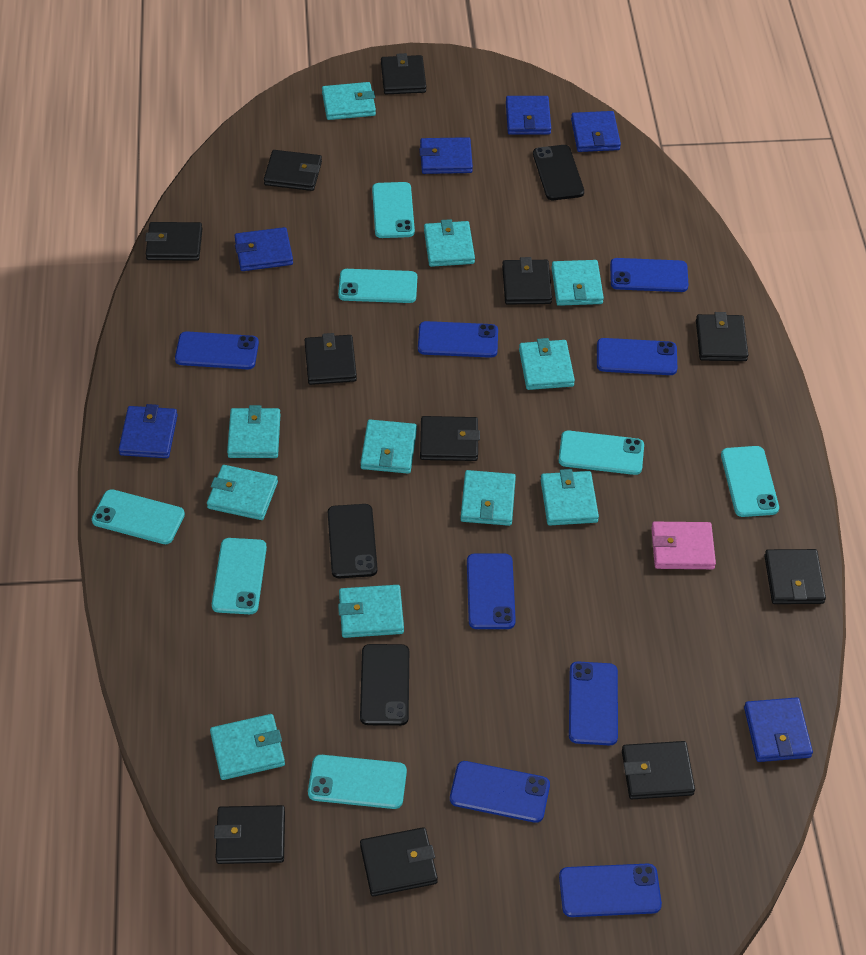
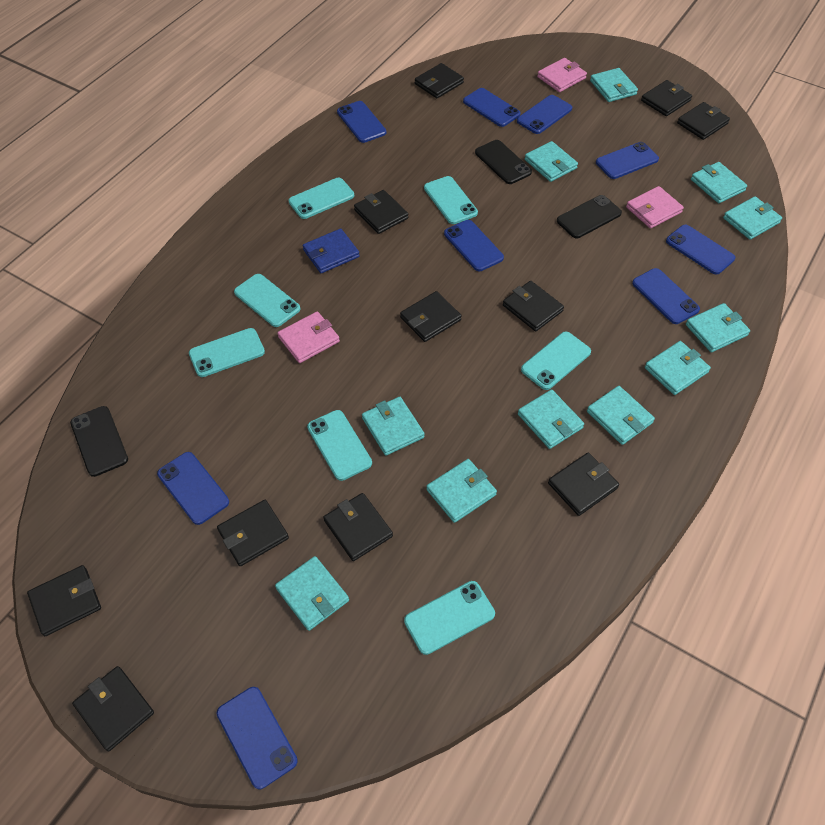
blue phone: [175,331,259,369] [418,321,498,358] [450,761,550,823] [467,553,516,629] [559,864,662,917] [569,662,618,745] [597,338,677,375] [610,258,689,292] = 8 -> [157,452,229,525] [216,687,298,789] [337,101,387,143] [444,220,504,271] [463,88,521,127] [517,95,572,134] [596,142,659,179] [632,268,700,324] [666,225,735,275] = 9
blue wallet: [119,404,178,458] [235,227,293,271] [419,137,473,174] [506,96,551,135] [571,111,621,152] [744,697,813,762] = 6 -> [303,229,360,273] = 1
pink wallet: [651,522,716,569] = 1 -> [277,311,340,363] [537,58,587,92] [626,186,684,229] = 3

